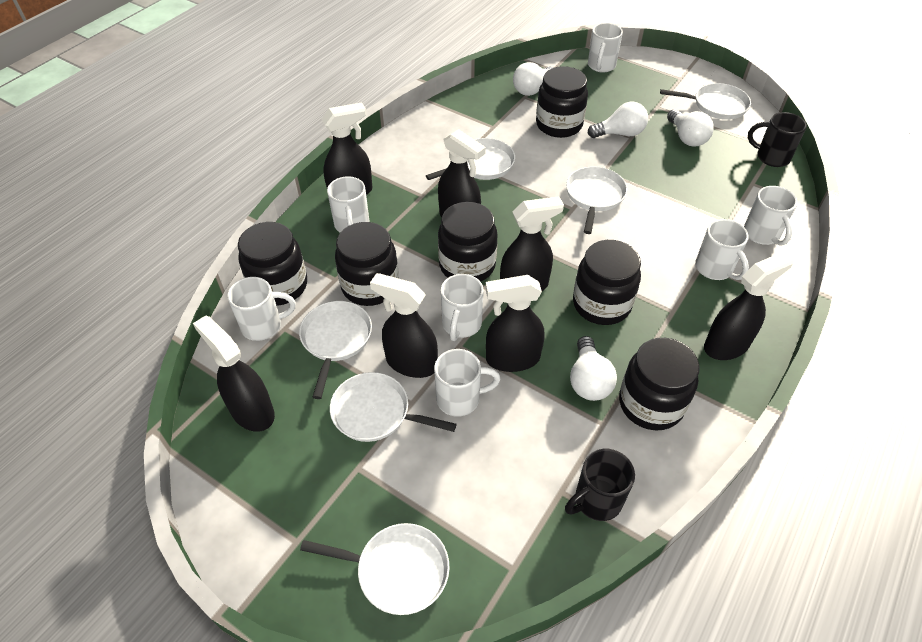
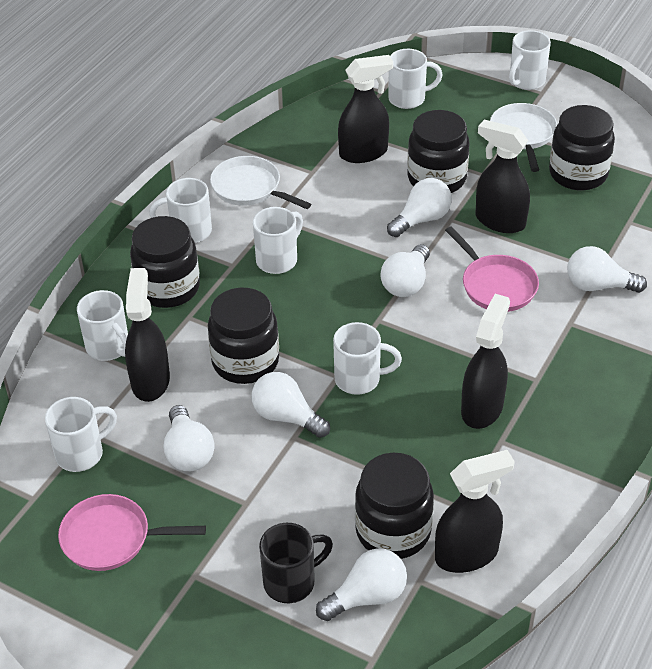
black jar: [238,222,307,306] [335,222,399,306] [438,202,497,282] [536,66,588,138] [573,240,641,325] [619,338,700,430] = 6 -> [130,216,200,308] [208,288,279,384] [355,453,434,559] [407,110,469,193] [549,105,615,190] = 5
black mug: [565,449,635,521] [748,112,807,167] = 2 -> [259,523,333,603] = 1
black spray bottle: [193,315,275,432] [321,102,372,196] [370,273,438,378] [438,129,486,217] [485,275,545,372] [500,196,564,291] [704,252,793,360] = 7 -> [125,268,170,402] [338,55,393,163] [435,450,515,573] [461,294,510,429] [476,120,530,233] = 5
pink pan: none = 0 -> [58,494,206,571] [445,226,539,312] = 2
white light bulb: [513,62,553,96] [570,336,617,401] [588,102,648,138] [667,109,714,147] = 4 -> [164,405,215,471] [251,372,330,438] [316,548,407,621] [381,244,430,297] [387,178,452,237] [567,246,647,293] = 6
white pan: [299,301,372,399] [300,523,450,615] [330,372,457,442] [426,138,515,180] [566,167,627,234] [660,83,751,120] = 6 -> [210,156,311,209] [490,103,557,172] = 2

